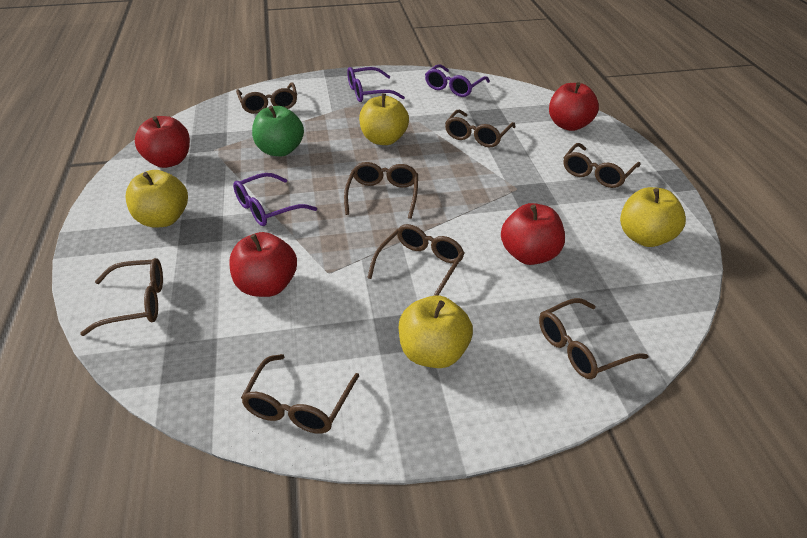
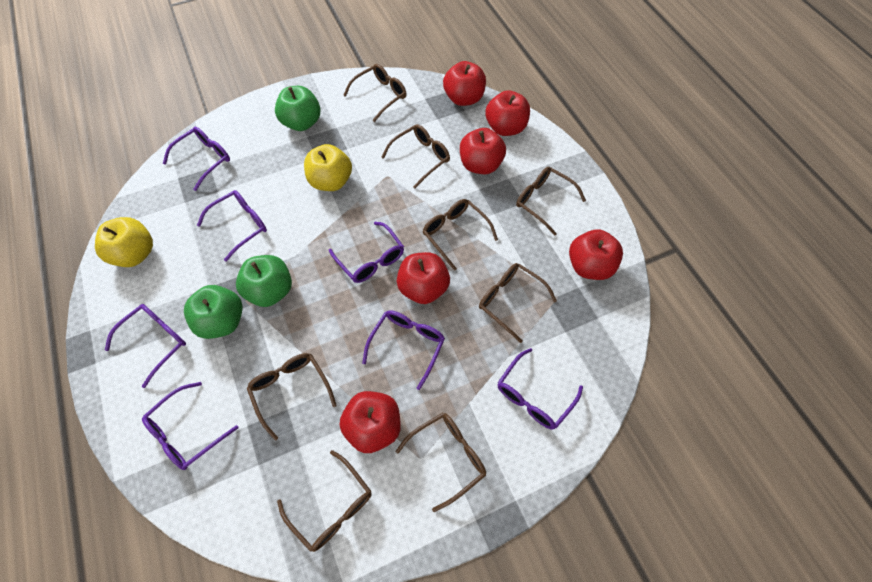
green apple: [252,106,304,156] = 1 -> [184,285,243,339] [236,255,292,307] [275,86,321,131] = 3
purple glasses: [233,173,317,226] [347,67,405,102] [425,64,490,97] = 3 -> [105,304,186,388] [142,382,238,470] [163,127,230,191] [197,190,267,262] [329,222,404,283] [362,310,445,390] [498,348,583,430] = 7
red apple: [135,116,190,168] [229,232,297,297] [501,203,565,265] [549,82,599,131] = 4 -> [340,391,401,453] [397,252,450,304] [443,61,486,106] [460,128,506,174] [485,90,530,136] [569,229,623,280] = 6
yellow apple: [126,170,188,228] [359,94,409,145] [399,296,473,368] [620,187,686,247] = 4 -> [95,217,153,267] [304,144,352,191] = 2

